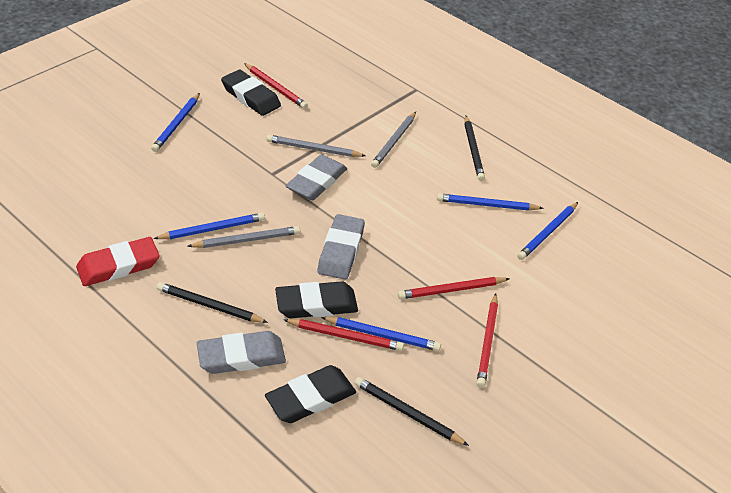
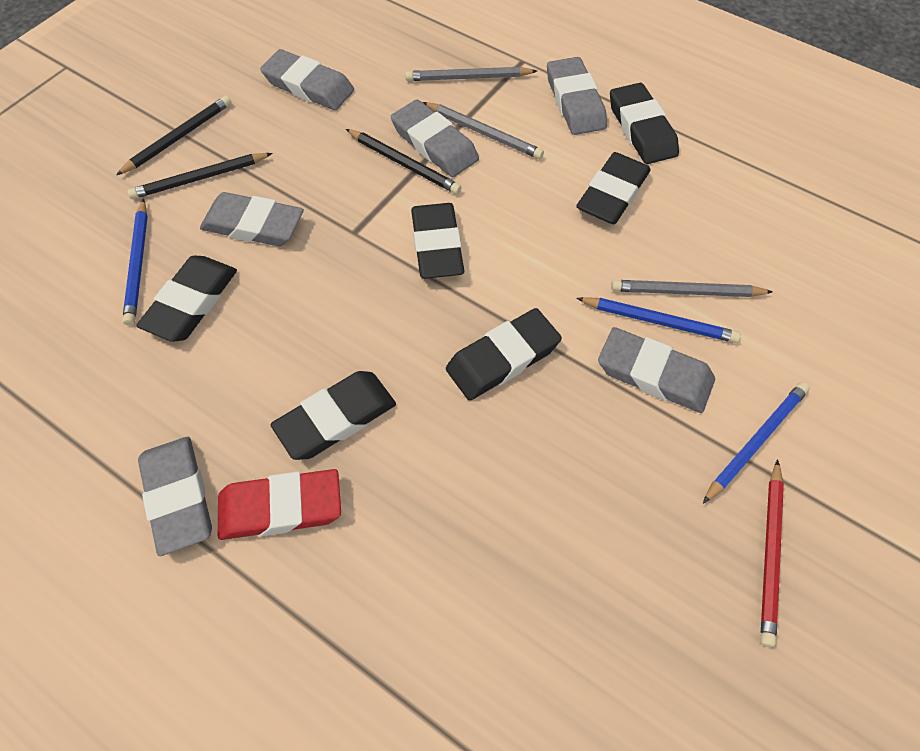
black eraser: [221,70,281,116] [265,365,356,423] [275,281,358,318] = 3 -> [136,256,237,342] [271,371,396,460] [411,203,464,279] [446,308,562,400] [576,152,651,224] [610,83,679,164] = 6
blue pencil: [151,93,200,152] [153,213,265,239] [321,317,441,351] [437,193,544,211] [517,202,578,260] = 5 -> [122,199,148,326] [576,297,741,343] [703,382,810,504] = 3
grey eraser: [197,331,286,374] [286,155,347,200] [318,214,365,280] = 3 -> [138,437,212,556] [200,192,304,246] [260,49,354,110] [391,99,479,177] [547,57,607,135] [598,327,715,413] = 6
red pencil: [244,63,308,109] [283,319,404,351] [398,277,510,299] [477,293,498,388] = 4 -> [760,459,784,647] = 1

